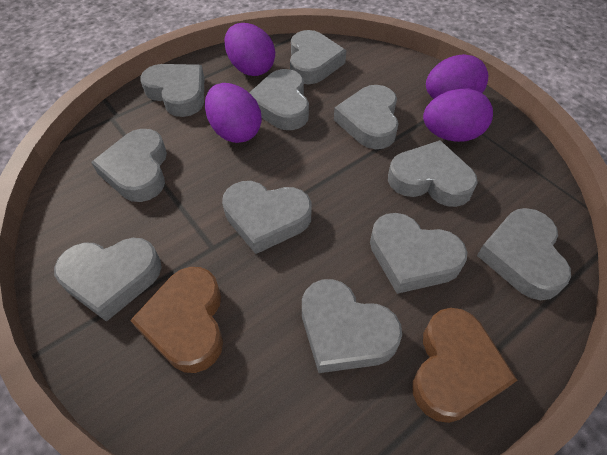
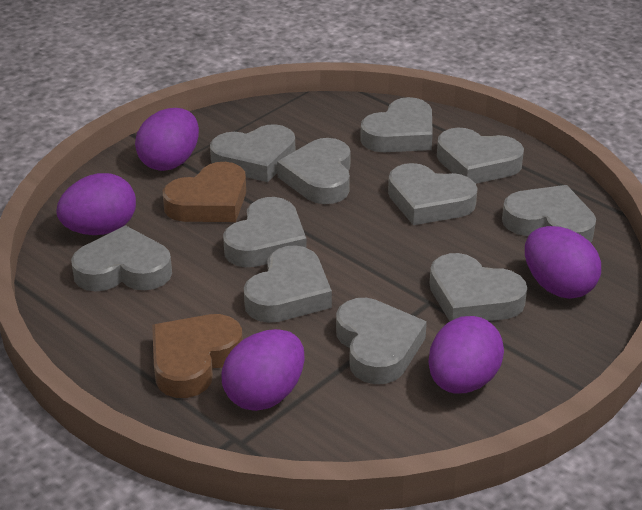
purple egg: [205,83,262,143] [224,23,275,76] [423,89,493,142] [426,54,488,99] = 4 -> [56,173,136,235] [135,108,199,171] [221,329,305,411] [428,316,504,394] [525,226,601,299] = 5

